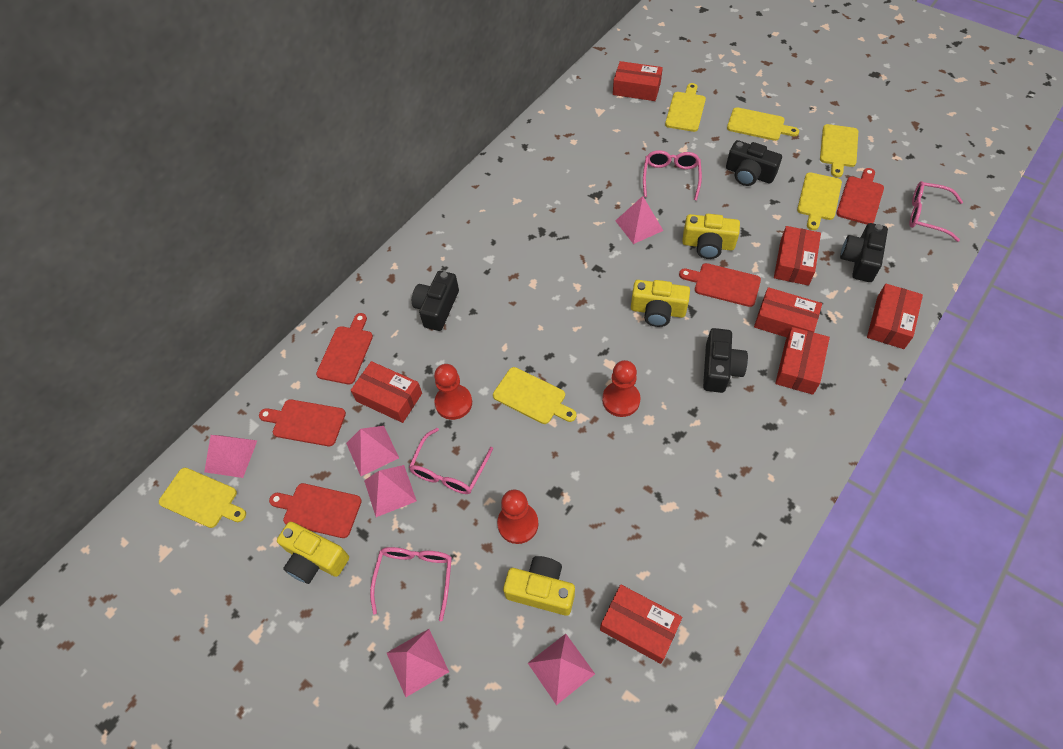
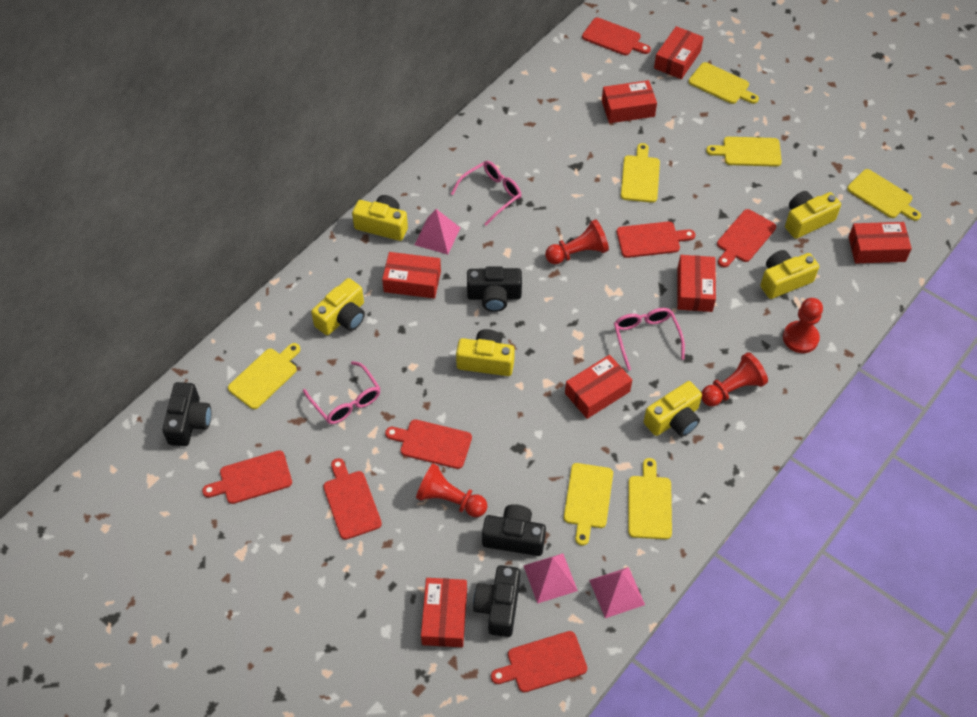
pink glasses: [370,547,452,621] [409,428,493,494] [643,150,702,200] [909,181,963,242] = 4 -> [303,361,380,424] [451,161,521,226] [614,308,685,371] = 3
pink pyramid: [204,435,257,478] [346,426,399,476] [364,465,417,517] [387,629,449,697] [528,634,595,705] [616,196,663,244] = 6 -> [414,209,460,254] [523,553,578,604] [589,567,645,618] = 3
red cutting board: [259,399,346,446] [269,483,362,538] [316,313,373,385] [679,263,761,307] [836,168,884,225] = 5 -> [202,450,292,504] [323,458,382,540] [385,419,472,469] [491,631,587,692] [582,18,651,55] [617,221,695,258] [717,209,776,267] = 7
red pawn: [434,364,472,420] [497,489,539,544] [602,360,641,417] = 3 -> [416,463,487,517] [545,219,609,264] [701,352,768,406] [783,298,823,353] = 4
yellow camera: [277,522,349,584] [503,556,575,616] [631,280,690,327] [682,214,740,259] = 4 -> [311,278,365,335] [352,195,408,241] [456,329,515,376] [644,381,702,437] [760,250,819,299] [785,191,841,239] = 6
yellow cutting board: [159,468,246,528] [493,367,577,424] [665,83,706,132] [727,107,799,141] [797,172,842,230] [820,124,858,177] = 6 -> [228,343,300,409] [564,463,613,545] [621,143,660,203] [628,458,672,539] [688,62,759,104] [706,137,782,167] [847,169,921,221] = 7

